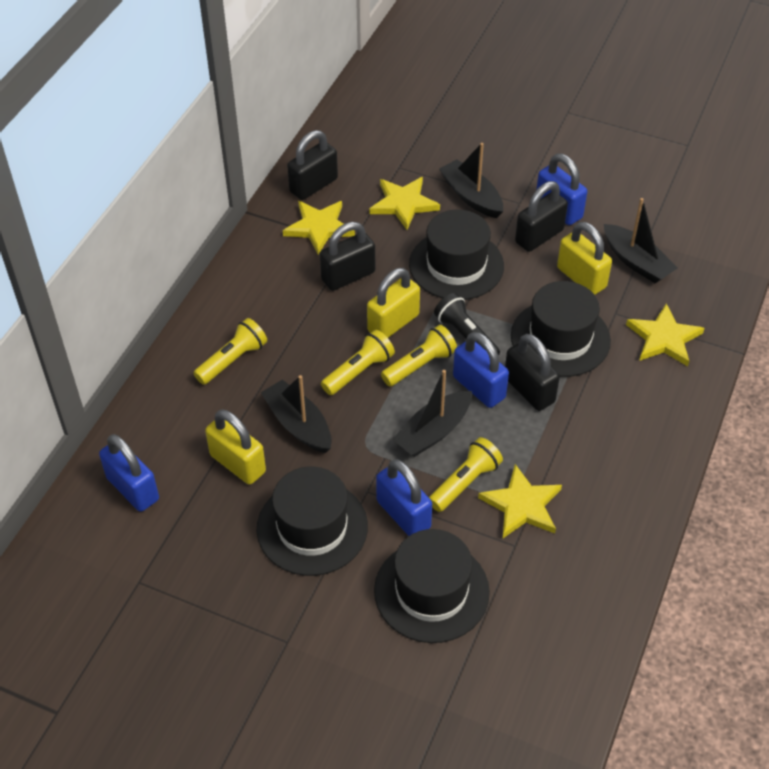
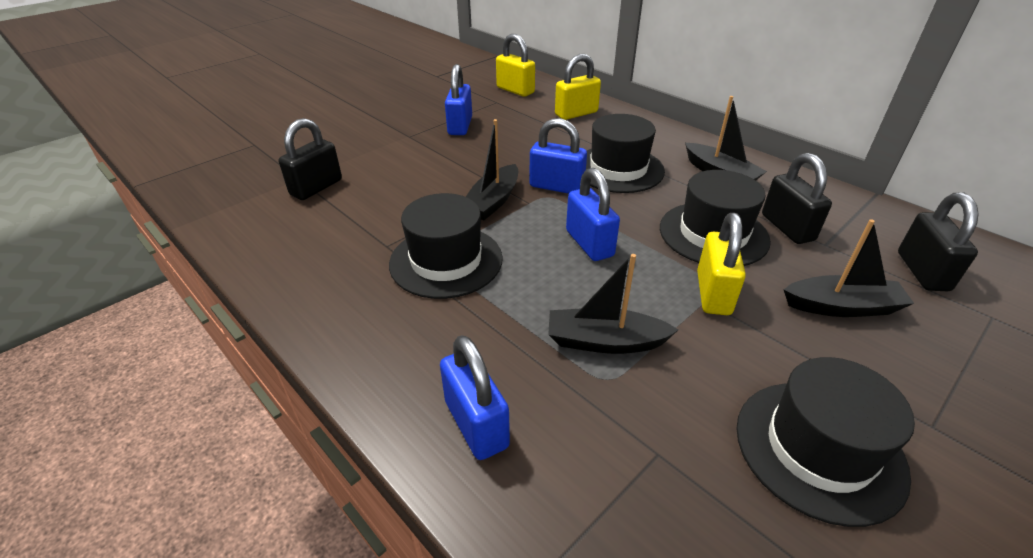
black flashlight: [434,293,500,355] = 1 -> none = 0
black padlock: [287,130,338,200] [320,222,375,291] [505,334,560,411] [515,181,568,252] = 4 -> [279,118,342,200] [762,153,832,244] [898,193,979,291] = 3
yellow flashlight: [194,318,267,385] [321,330,395,395] [381,325,457,386] [429,437,503,512] = 4 -> none = 0
yellow star: [283,201,355,255] [369,177,440,230] [478,464,562,538] [626,303,705,366] = 4 -> none = 0

